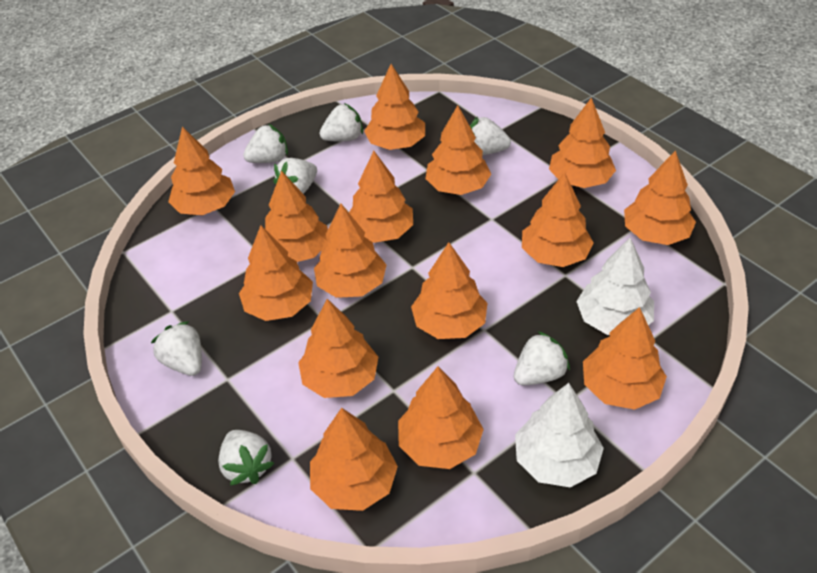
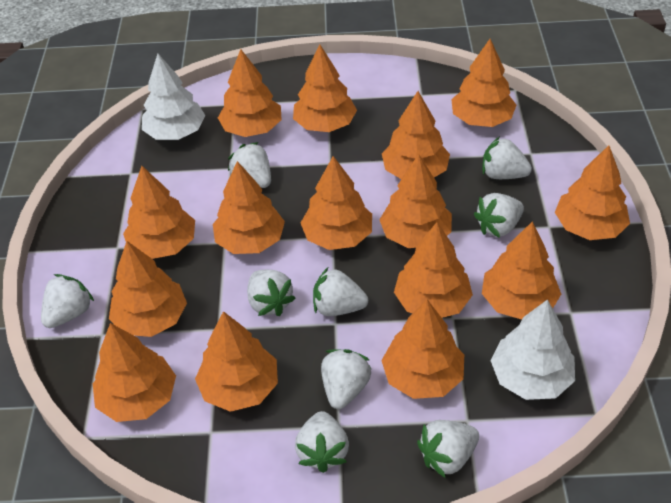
white strawberry: [151,321,202,376] [218,430,274,486] [243,124,288,163] [273,158,317,194] [320,103,363,141] [470,116,511,155] [514,331,570,385] = 7 -> [41,274,94,328] [228,142,271,188] [247,270,295,316] [295,411,349,473] [313,267,368,316] [321,349,371,409] [417,420,479,478] [474,193,524,238] [482,137,532,179] = 9

